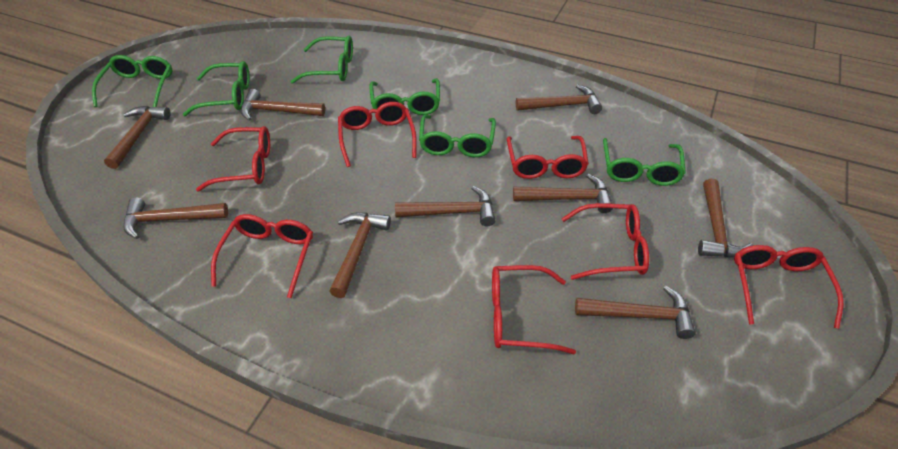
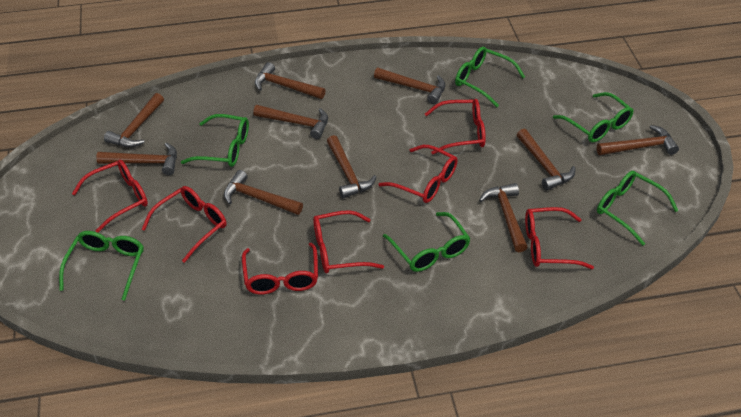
brown hammer: [104,106,171,169] [124,197,228,239] [241,89,325,121] [329,212,391,298] [395,186,496,226] [513,174,613,213] [516,84,602,114] [575,286,696,339] [698,179,753,258] = 9 -> [96,143,177,175] [104,93,164,148] [224,170,303,215] [253,105,328,139] [255,62,326,99] [327,135,377,198] [374,68,445,104] [479,183,527,252] [517,129,576,190] [597,125,679,155] = 10

